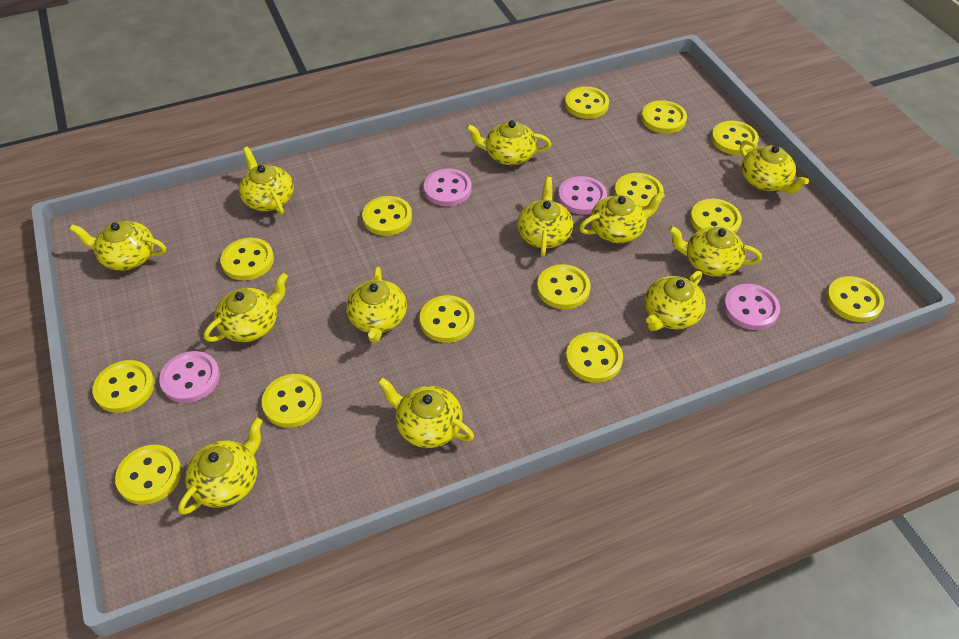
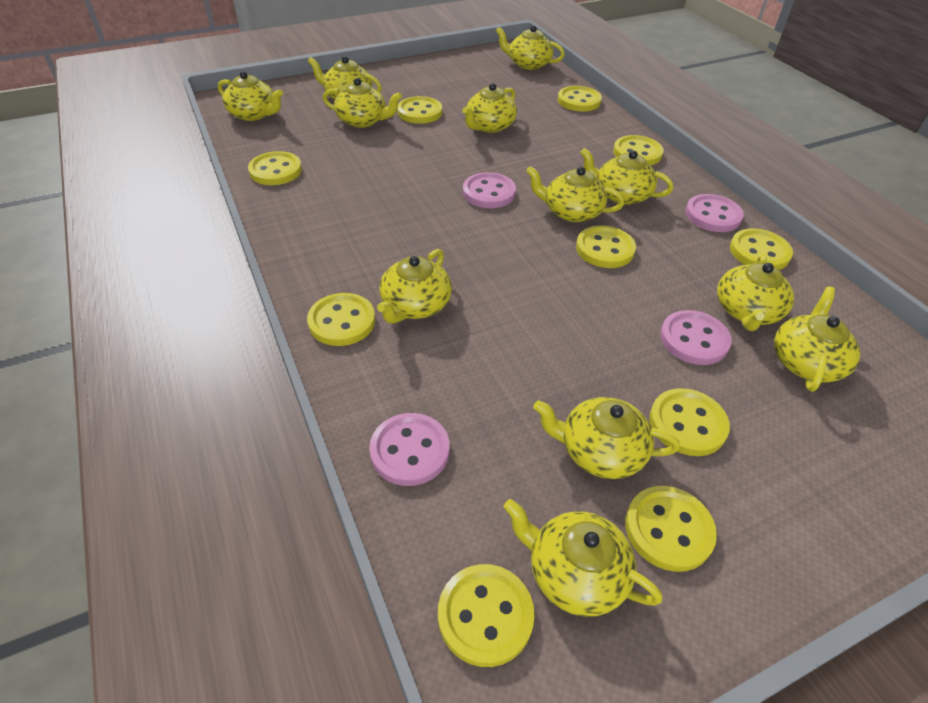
yellow button: [92,360,155,413] [115,445,182,505] [220,238,274,281] [262,374,322,428] [362,196,412,236] [420,295,474,343] [537,264,591,309] [565,87,609,119] [566,332,623,383] [614,173,664,208] [641,100,687,134] [690,199,742,233] [711,121,759,155] [826,276,884,322] = 14 -> [248,151,302,185] [307,293,375,346] [397,96,442,124] [438,564,535,667] [558,86,602,112] [576,225,636,268] [613,135,664,166] [625,486,717,572] [649,388,730,456] [730,228,793,270] = 10

